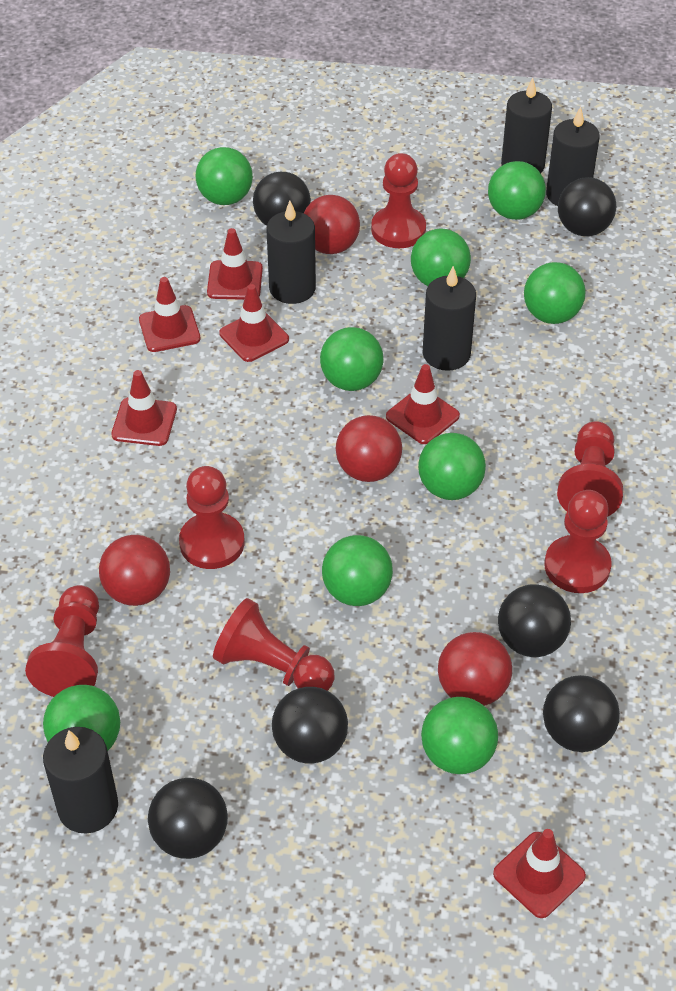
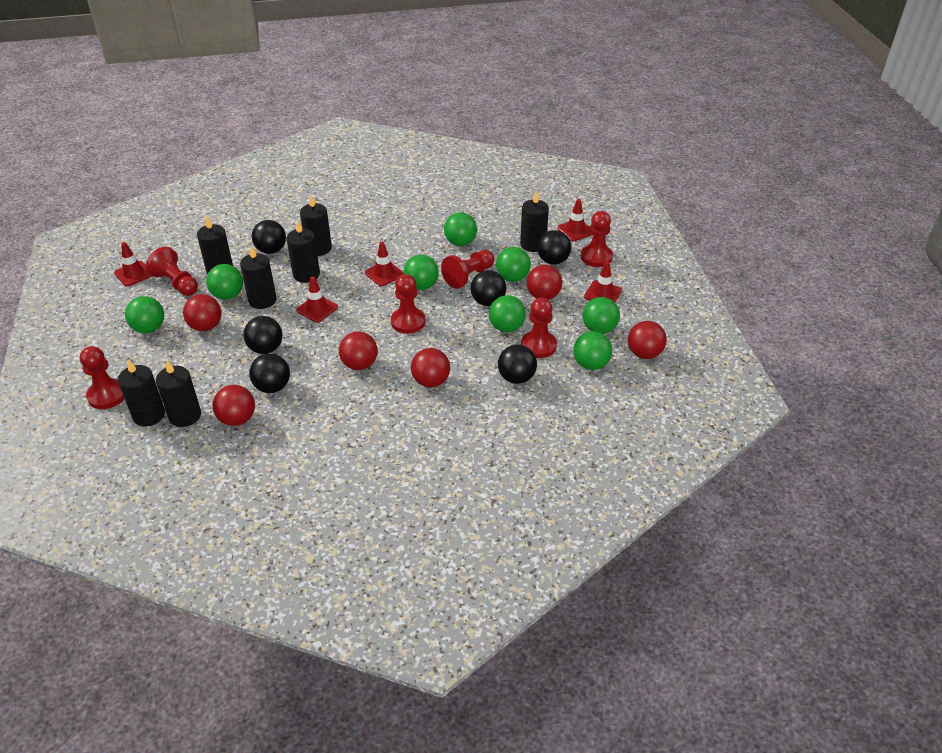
black candle: [43,727,118,834] [266,201,316,304] [422,266,476,371] [501,78,552,173] [546,106,600,206] = 5 -> [118,359,165,427] [156,360,201,427] [197,217,233,274] [240,246,277,309] [286,221,320,283] [300,195,332,256] [520,191,549,252] = 7
green ball: [43,685,120,751] [196,147,253,205] [320,327,384,391] [322,535,393,606] [411,229,471,286] [418,433,486,500] [421,697,498,774] [488,161,546,220] [524,262,585,324] = 9 -> [125,296,164,333] [206,264,243,300] [404,255,439,290] [444,212,477,246] [489,295,526,332] [496,247,531,282] [573,331,612,370] [583,297,620,334] = 8
red ball: [99,535,170,606] [304,195,360,254] [336,415,402,482] [438,632,512,706] = 4 -> [183,294,222,331] [213,385,255,426] [339,332,378,370] [411,348,450,387] [527,265,562,300] [628,321,667,359] = 6
red traffic cone: [111,370,177,446] [139,277,201,352] [207,228,263,300] [219,284,289,362] [386,364,460,444] [493,829,586,918] = 6 -> [114,242,152,287] [296,276,338,323] [365,242,404,286] [557,199,593,241] [584,261,622,302] = 5

